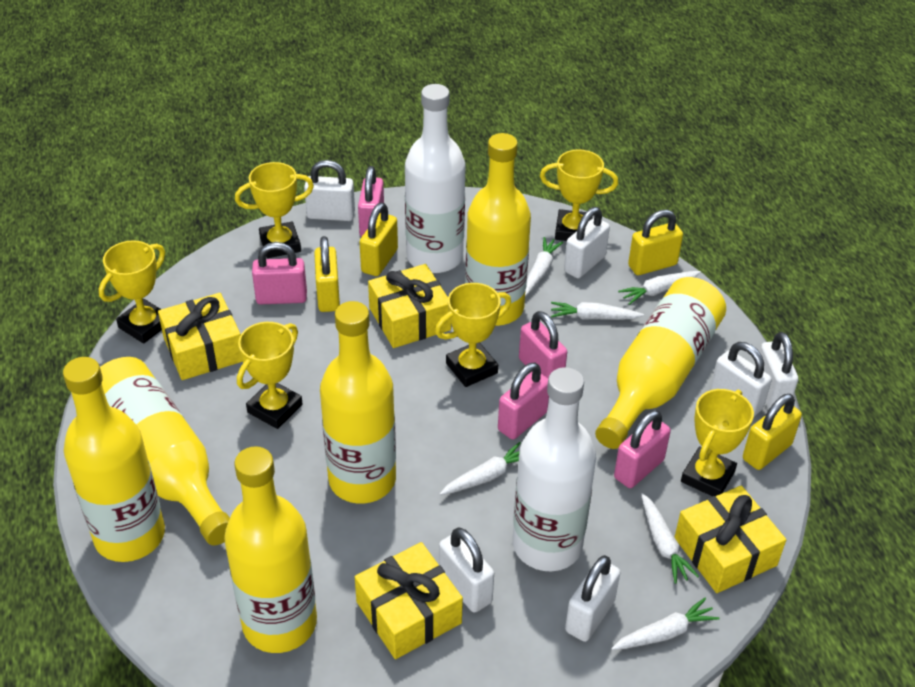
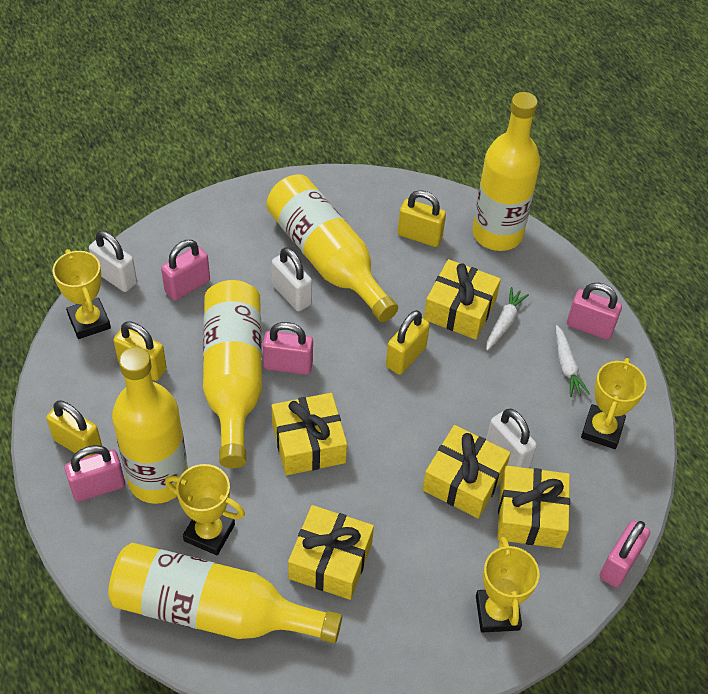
white bottle: [405,84,466,273] [512,367,596,571] = 2 -> none = 0
white carrot: [440,442,521,495] [525,237,563,296] [551,302,644,320] [611,598,719,650] [618,271,701,305] [641,493,699,584] = 6 -> [486,287,529,351] [556,325,590,397] = 2
white padlock: [304,160,355,221] [439,527,494,613] [564,207,610,278] [565,555,621,642] [710,342,772,416] [759,332,798,409] = 6 -> [89,231,137,292] [272,247,312,312] [486,409,537,468] = 3
yellow bottle: [63,357,165,562] [100,357,230,545] [224,446,317,653] [320,301,396,504] [465,133,531,326] [595,277,726,449] = 6 -> [108,543,342,643] [112,347,188,504] [203,280,262,468] [266,174,398,322] [472,92,540,251] = 5
yellow gift: [158,293,243,380] [355,542,463,659] [368,264,451,348] [674,486,786,593] = 4 -> [272,393,347,475] [288,505,374,600] [422,425,511,519] [424,259,501,340] [497,466,570,548] = 5
yellow trophy: [99,240,165,344] [235,162,314,258] [237,322,303,429] [435,283,511,387] [540,149,618,241] [681,389,754,496] = 6 -> [53,249,111,339] [165,464,245,555] [476,537,540,633] [581,358,647,449] = 4

